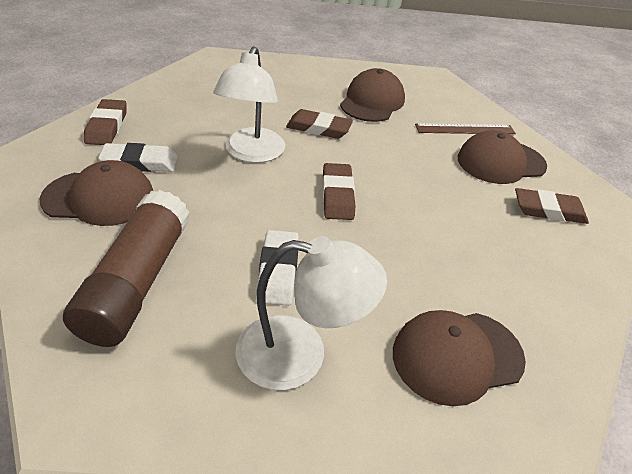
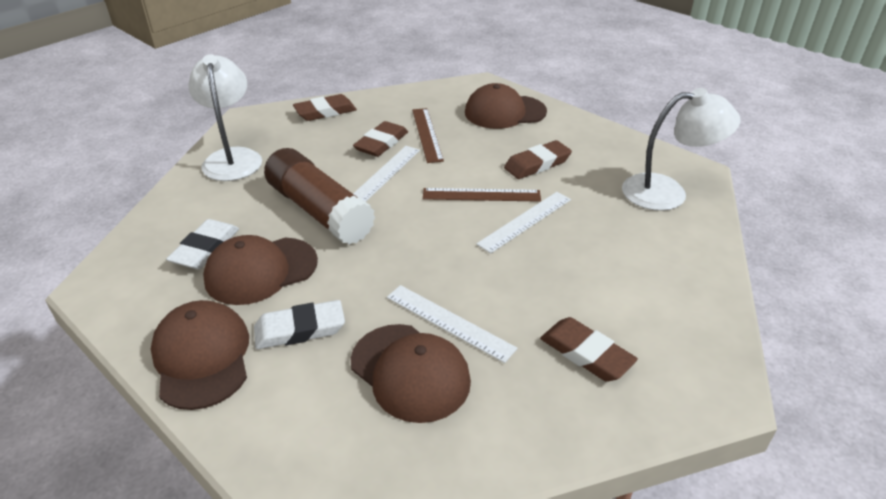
brown ruler: [415,123,516,134] = 1 -> [412,108,444,163] [423,188,541,202] = 2
white ruler: none = 0 -> [353,146,420,202] [387,285,518,363] [476,192,571,254] = 3

